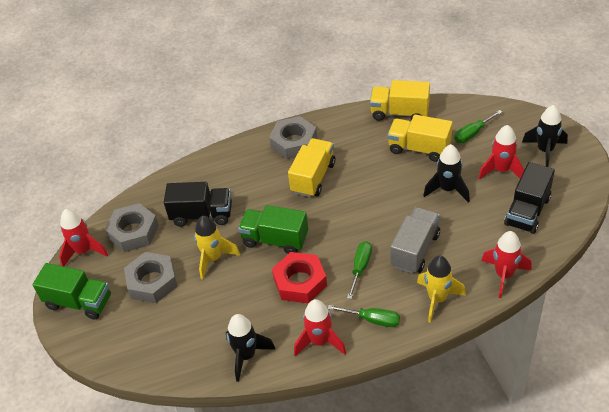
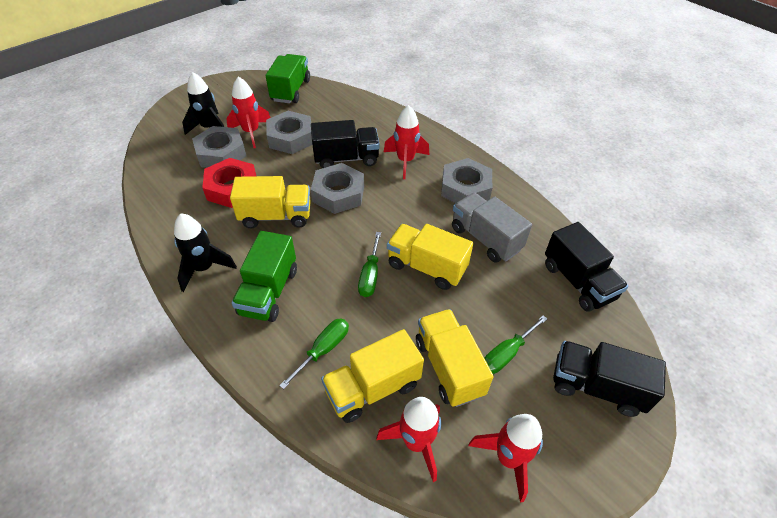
black rocket: [226,314,276,382] [423,144,470,202] [522,105,568,167] = 3 -> [174,213,237,292] [182,72,224,135] = 2
black truck: [164,182,232,227] [504,162,555,234] = 2 -> [311,120,380,168] [545,222,628,311] [553,341,666,417] = 3
grey nut: [105,203,159,252] [124,252,178,303] [269,116,317,159] = 3 -> [192,126,246,168] [266,111,312,154] [311,163,364,214] [441,158,492,203] = 4
yellow rocket: [194,216,240,280] [417,256,466,323] = 2 -> none = 0
yellow truck: [288,138,335,198] [370,80,430,121] [387,115,453,162] = 3 -> [230,176,311,229] [321,329,424,423] [387,224,473,290] [416,309,494,407] = 4

